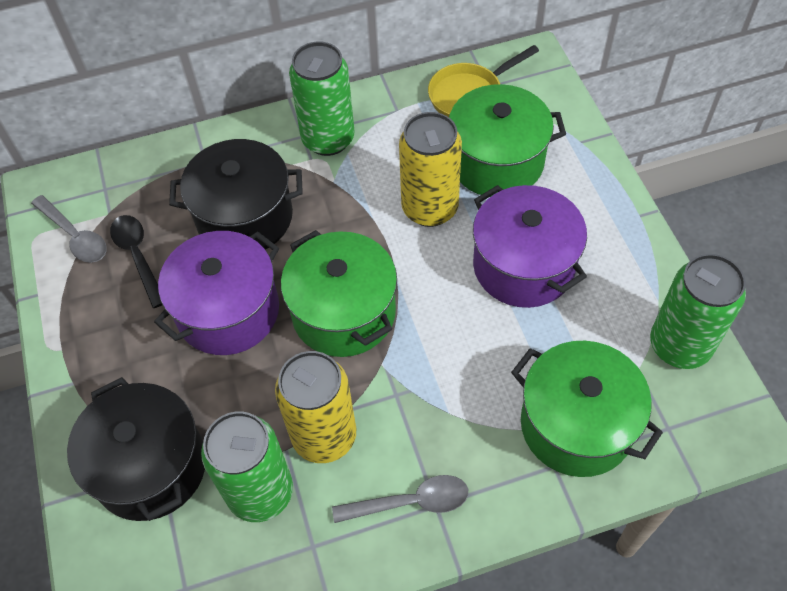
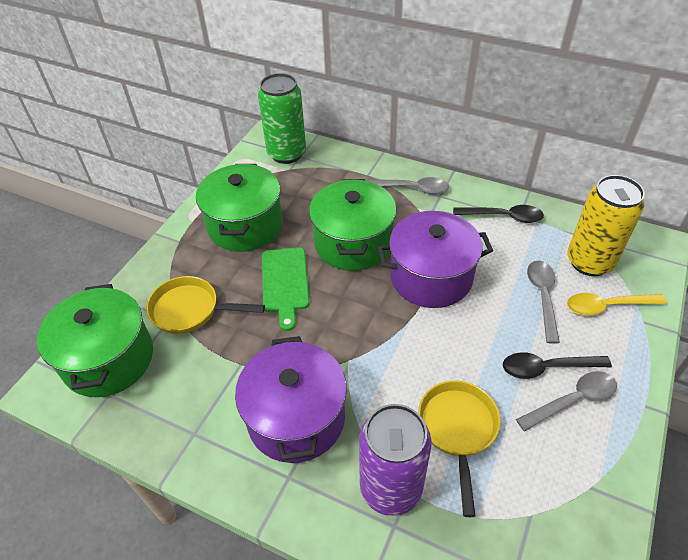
black pot: [67,377,205,521] [169,139,303,250] = 2 -> none = 0
black spoon: [110,215,162,308] = 1 -> [453,205,544,223] [503,352,612,379] = 2
green can: [201,411,293,522] [289,42,355,156] [650,254,746,369] = 3 -> [258,73,306,164] = 1
green cutting board: none = 0 -> [262,247,310,331] = 1
grey spoon: [31,195,107,263] [332,475,468,523] = 2 -> [365,177,449,194] [516,371,617,431] [527,260,560,344] = 3
purple can: none = 0 -> [359,404,432,516] = 1
yellow can: [275,351,356,463] [399,112,462,227] = 2 -> [567,175,645,276] = 1
yellow pan: [428,45,539,117] = 1 -> [146,276,265,334] [418,380,500,517] = 2
yellow spoon: none = 0 -> [567,293,667,316] = 1

